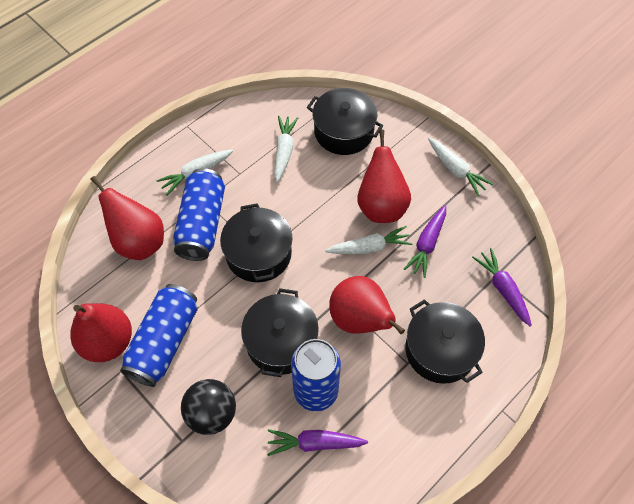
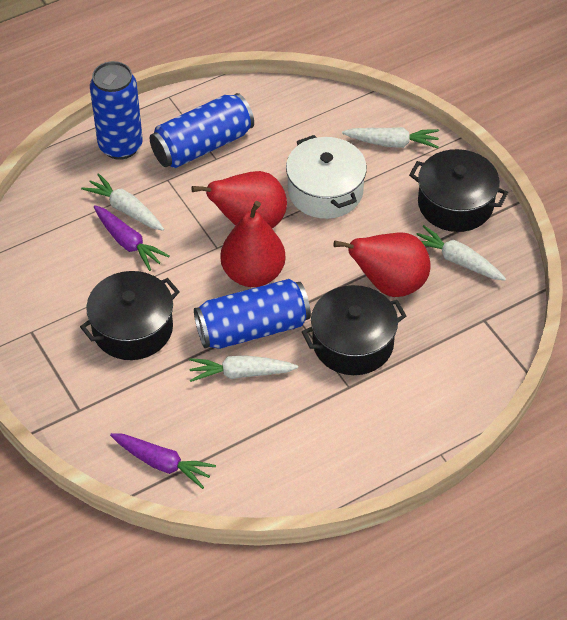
black ball: [181,379,236,435] = 1 -> none = 0
black pot: [220,203,293,282] [241,288,319,377] [307,88,383,155] [405,299,485,384] = 4 -> [80,271,180,360] [302,285,406,375] [409,149,508,232] = 3
purple carrot: [267,429,368,456] [404,205,446,278] [472,248,532,327] = 3 -> [94,205,169,271] [110,433,216,489] = 2
red pear: [70,303,132,362] [90,176,164,260] [329,276,405,334] [357,130,411,223] = 4 -> [191,171,287,228] [221,201,286,287] [334,233,431,297] = 3
white pot: none = 0 -> [286,135,367,219] = 1

